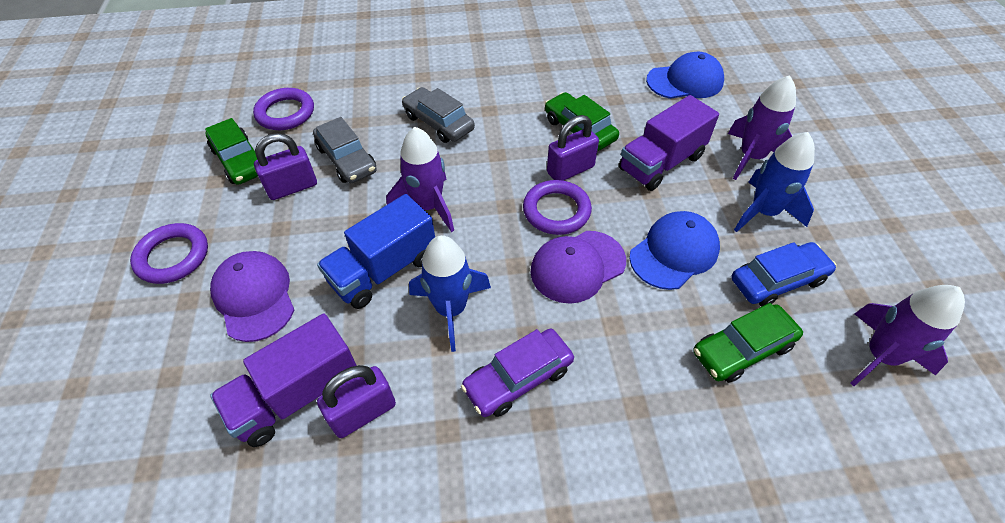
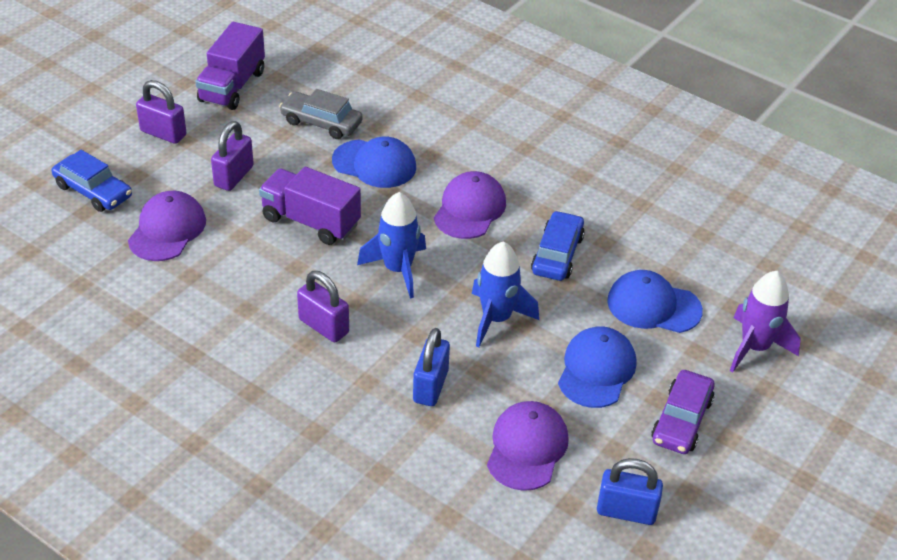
blue cap: [629,211,720,290] [646,52,724,99] = 2 -> [332,137,416,188] [558,326,636,408] [607,270,703,333] = 3
blue car: [731,242,836,307] = 1 -> [52,150,132,212] [531,211,585,281] = 2
blue padlock: none = 0 -> [413,328,450,406] [597,458,663,525] = 2
blue truck: [317,194,435,309] = 1 -> none = 0
green car: [205,118,258,185] [545,92,619,151] [693,303,803,383] = 3 -> none = 0
grey car: [313,117,377,183] [402,87,475,143] = 2 -> [279,89,363,139] = 1
purple cap: [210,251,294,342] [530,231,626,304] = 2 -> [128,191,206,261] [434,171,506,239] [487,401,569,491] = 3
purple ring: [130,223,208,284] [253,88,314,130] [523,180,592,235] = 3 -> none = 0
purple rocket: [386,127,454,232] [728,75,796,180] [850,285,965,386] = 3 -> [730,271,800,372] = 1

